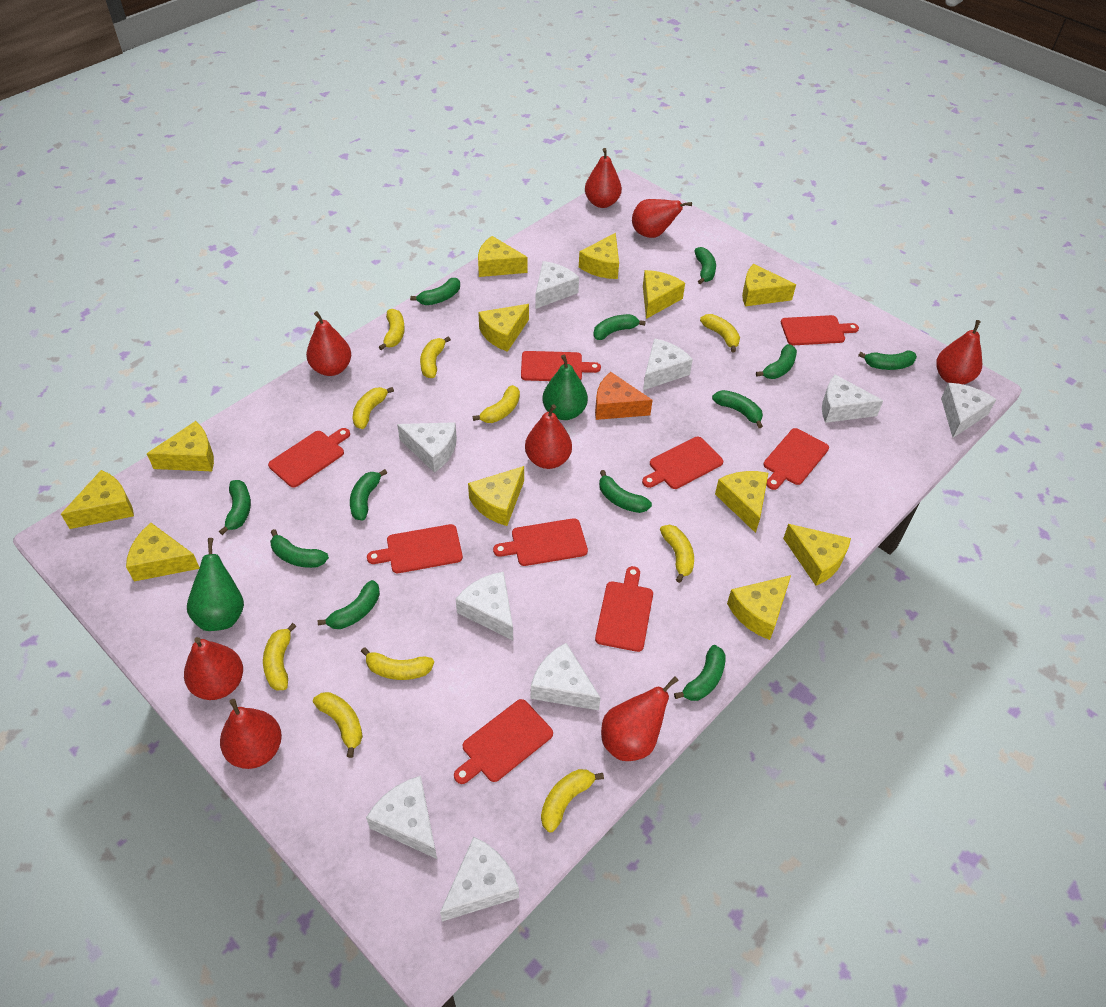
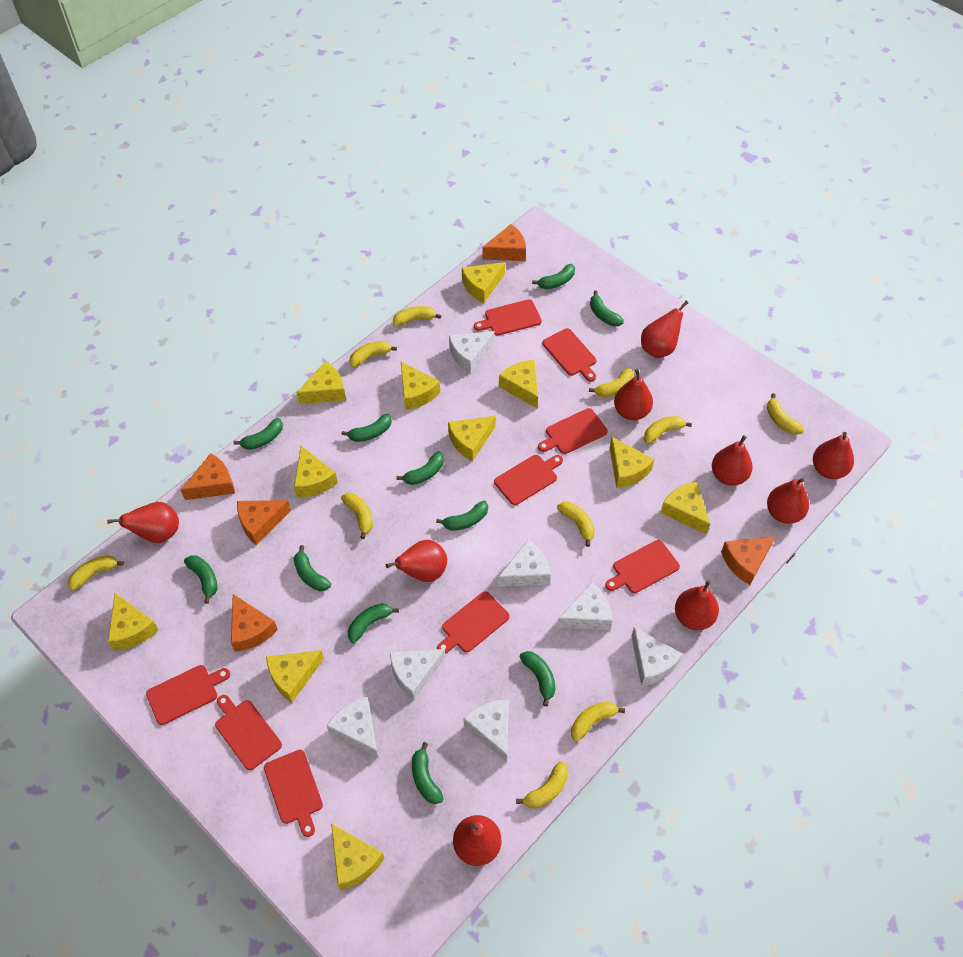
green banana: [219,480,251,535] [270,529,329,568] [318,580,380,629] [350,469,387,521] [410,278,460,305] [593,314,646,340] [599,470,652,513] [674,645,726,701] [694,247,716,284] [712,390,763,428] [756,344,797,379] [858,350,917,370] = 12 -> [184,555,217,604] [234,418,283,450] [294,545,331,591] [341,414,392,442] [348,603,399,643] [397,451,444,485] [412,742,444,804] [436,501,488,531] [520,651,555,706] [532,264,575,289] [590,291,624,326] = 11
green pear: [187,538,244,631] [542,355,588,420] = 2 -> none = 0
orange cheese: [595,372,653,420] = 1 -> [181,453,235,500] [231,594,278,652] [237,500,291,545] [483,224,526,261] [721,536,776,585] = 5
red pear: [184,637,243,700] [220,699,282,769] [306,311,351,376] [525,404,572,469] [585,148,622,208] [601,676,679,761] [632,199,692,238] [936,320,982,384] = 8 -> [107,502,179,543] [386,540,447,582] [453,815,502,866] [614,369,653,420] [641,301,688,358] [675,581,719,630] [712,435,753,486] [767,478,809,524] [813,432,854,479] = 9
white cheese: [366,776,437,859] [397,422,457,473] [440,837,519,922] [456,572,513,640] [531,643,601,710] [535,261,579,309] [643,338,693,390] [822,375,883,423] [941,383,996,438] = 9 -> [327,697,378,758] [390,649,445,700] [449,331,495,373] [463,700,509,762] [498,540,551,587] [557,582,613,630] [632,627,683,686] = 7
yellow cheese: [61,470,134,529] [126,523,200,581] [146,421,214,471] [468,466,524,526] [478,236,527,277] [478,304,529,352] [579,233,619,279] [643,270,685,319] [715,471,768,533] [727,575,791,640] [742,264,796,306] [783,524,851,586] = 12 -> [108,593,159,651] [266,650,324,703] [294,446,338,497] [297,361,346,404] [331,823,384,890] [401,362,440,410] [448,416,496,462] [462,262,505,303] [499,360,538,408] [610,437,654,488] [661,481,710,535] = 11

